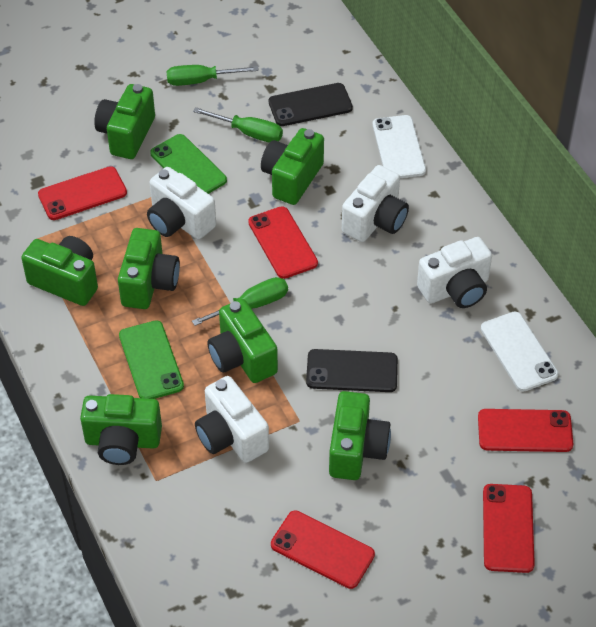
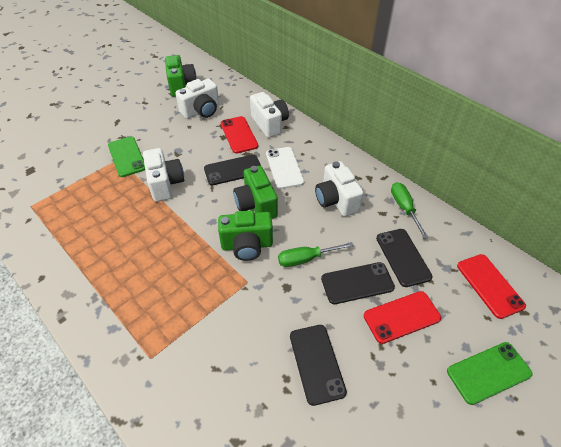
black phone: [269,83,353,126] [306,349,398,392] = 2 -> [204,155,261,185] [290,325,347,406] [321,262,395,304] [376,229,433,287] = 4
green camera: [21,236,98,306] [80,394,162,465] [94,84,155,159] [118,228,180,309] [207,299,278,383] [261,128,324,205] [329,391,391,480] = 7 -> [165,55,197,97] [218,210,273,261] [233,166,278,219] = 3
green screwdriver: [166,65,259,86] [192,277,288,326] [193,107,283,143] = 3 -> [278,242,354,267] [391,182,428,238] = 2
red phone: [38,166,127,220] [248,206,318,279] [271,511,375,589] [478,409,573,452] [483,484,535,573] = 5 -> [221,116,258,154] [364,291,441,344] [457,254,526,319] = 3
white phone: [373,115,426,178] [481,312,559,391] = 2 -> [266,147,304,189] = 1

